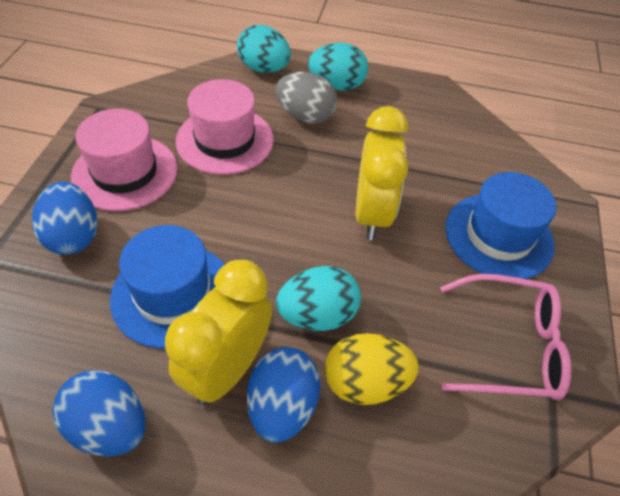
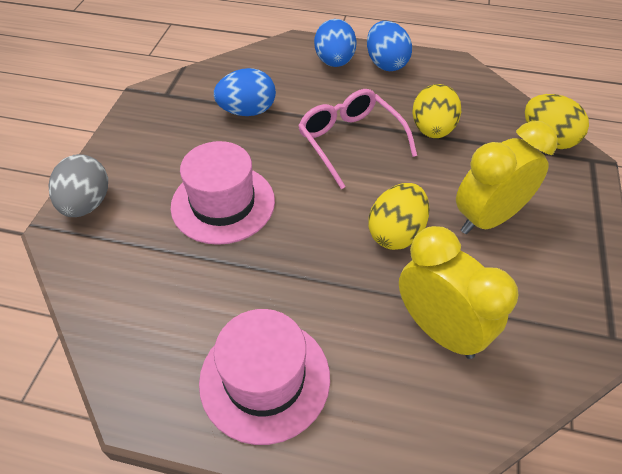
blue hat: [110,225,225,349] [445,172,557,279] = 2 -> none = 0
turquoise egg: [237,25,291,73] [276,266,361,331] [308,43,368,91] = 3 -> none = 0
yellow egg: [325,333,419,405] = 1 -> [368,183,430,250] [412,84,461,138] [525,94,589,149] = 3

